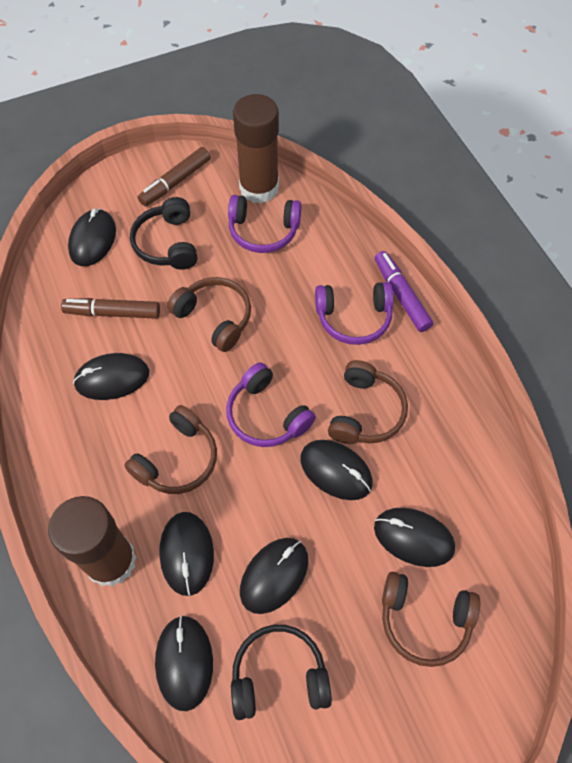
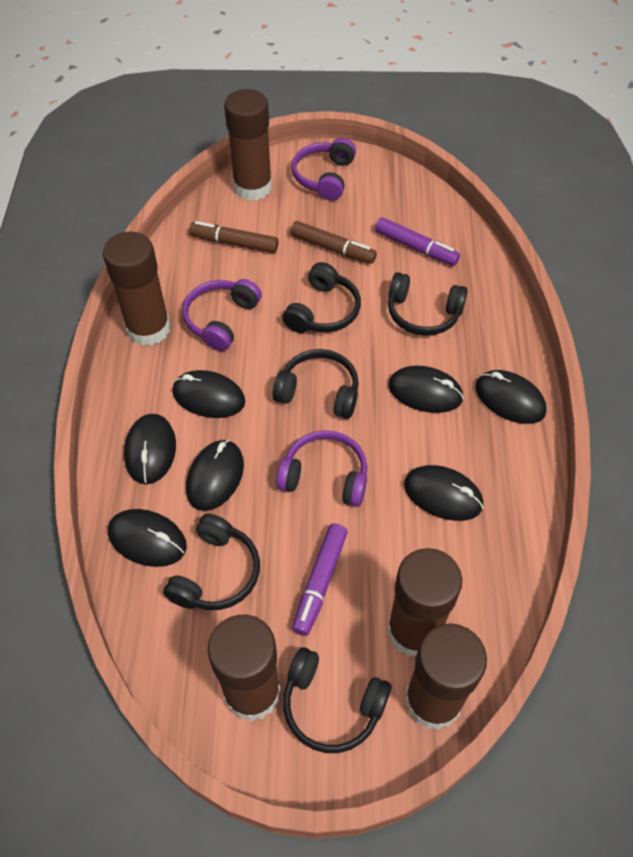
black headphones: [130,197,197,270] [231,625,332,720] = 2 -> [163,514,260,610] [273,349,359,419] [283,262,361,333] [283,647,391,753] [388,272,468,336] = 5
brown glue stick: [48,496,137,587] [233,94,279,204] = 2 -> [103,232,170,346] [208,615,281,722] [224,89,272,201] [387,548,462,657] [405,623,487,730] = 5
brown headphones: [124,405,217,494] [167,277,251,352] [328,360,408,444] [382,572,480,667] = 4 -> none = 0
purple marker: [375,251,433,332] = 1 -> [292,524,348,636] [375,217,460,266] = 2

